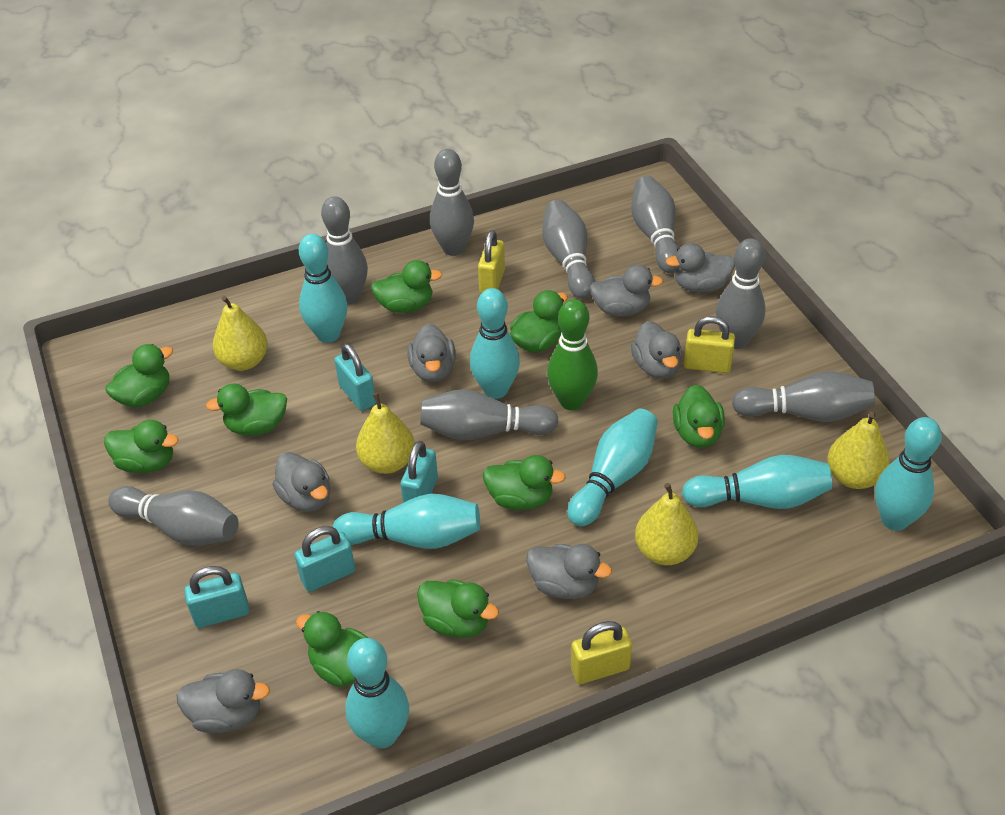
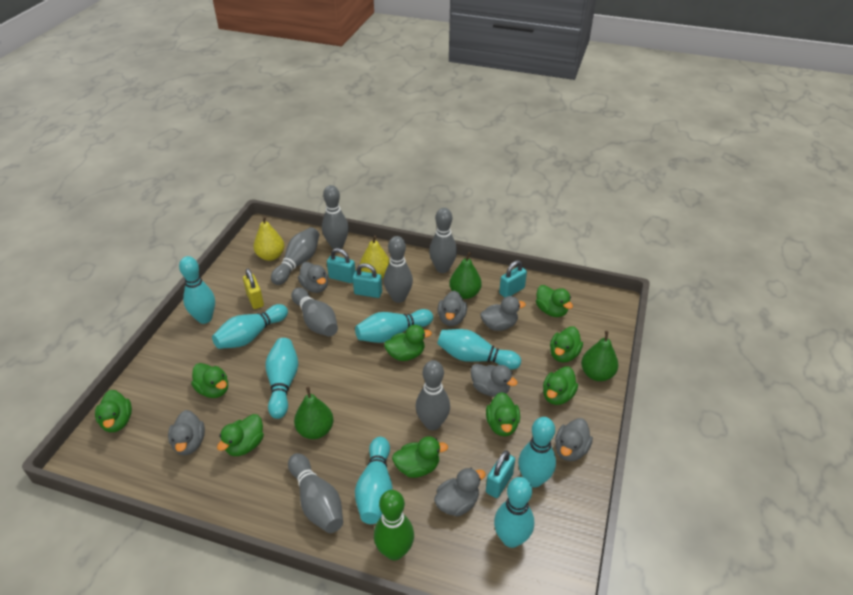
green pear: none = 0 -> [294,387,334,439] [449,252,482,299] [581,331,618,381] = 3
grey bowling pin: [108,486,239,546] [321,196,368,305] [420,389,559,440] [430,149,474,256] [542,200,595,299] [631,176,679,273] [716,238,765,349] [732,371,875,422] = 8 -> [271,227,319,285] [288,453,343,533] [291,288,338,337] [322,185,349,249] [384,236,413,303] [416,360,450,430] [429,208,457,273] = 7
turquoise bowling pin: [299,234,347,343] [333,494,480,549] [345,638,409,748] [470,288,520,399] [567,408,658,526] [682,455,832,509] [875,417,942,531] = 7 -> [179,256,215,324] [212,304,288,349] [266,338,298,419] [355,309,433,343] [355,437,393,524] [437,329,521,369] [494,477,534,548] [518,417,556,487] = 8
yellow padlock: [478,230,505,293] [571,621,632,684] [684,316,735,373] = 3 -> [243,269,264,309] = 1
yellow pear: [213,296,268,371] [356,392,414,474] [635,483,698,565] [827,412,890,489] = 4 -> [253,216,284,261] [360,235,390,279] = 2

